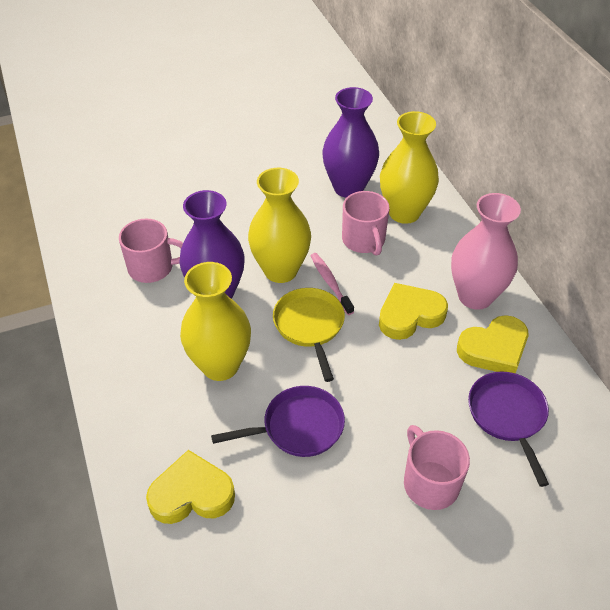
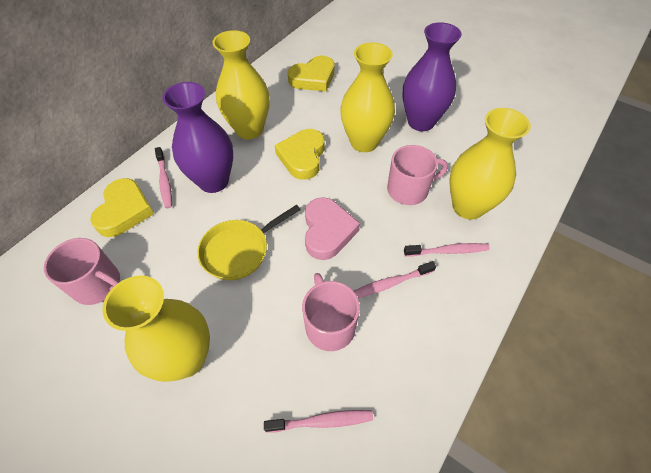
pink heart: none = 0 -> [305,197,360,260] = 1
pink toothbrush: [311,253,354,315] = 1 -> [155,147,172,208] [264,410,373,433] [354,261,436,298] [404,243,490,257] = 4
pink vase: [451,193,521,310] = 1 -> none = 0
purple pan: [211,386,345,457] [468,371,549,487] = 2 -> none = 0
yellow vase: [180,262,251,381] [248,168,311,283] [380,111,439,224] = 3 -> [103,275,210,382] [212,30,270,139] [340,42,395,152] [450,108,531,220] = 4

